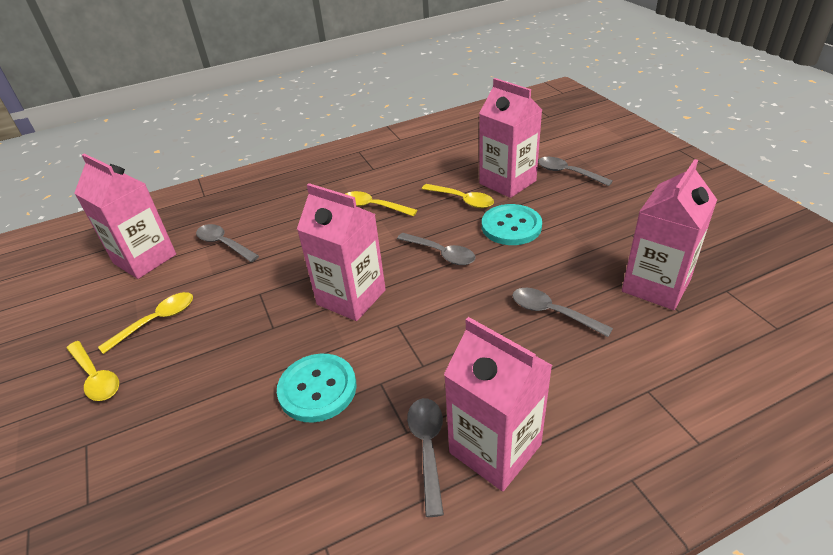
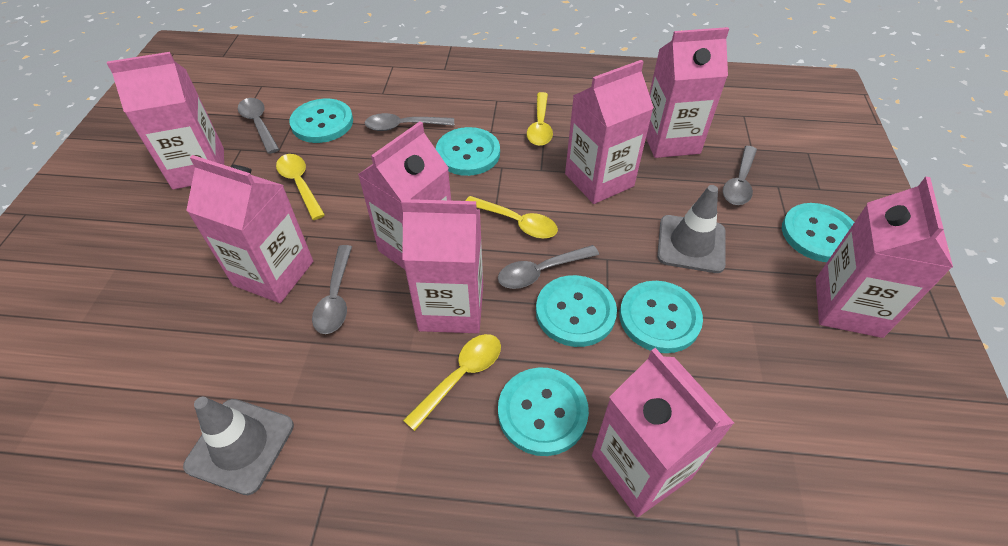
grey traffic cone: none = 0 -> [183,397,294,495] [657,185,726,273] = 2
pink carton: [74,153,176,279] [297,183,386,321] [444,317,553,491] [479,78,542,198] [622,159,717,310] = 5 -> [107,52,224,190] [186,155,313,303] [358,121,451,269] [401,199,483,333] [565,60,654,204] [592,348,734,517] [646,27,729,158] [816,176,953,338] = 8
turquoise button: [277,354,357,423] [482,204,542,245] = 2 -> [290,99,353,143] [436,127,500,176] [498,367,589,456] [536,275,617,347] [619,281,703,353] [782,203,854,262] = 6

